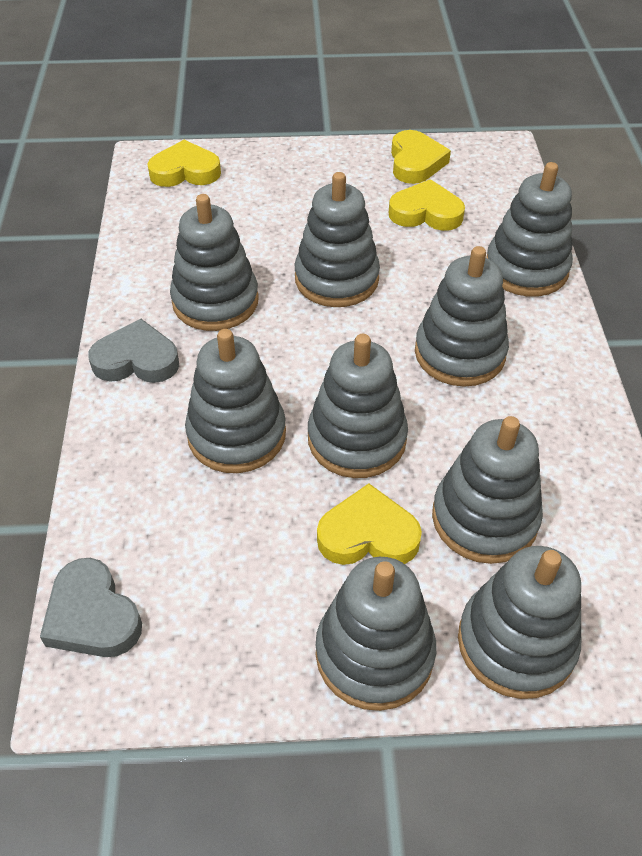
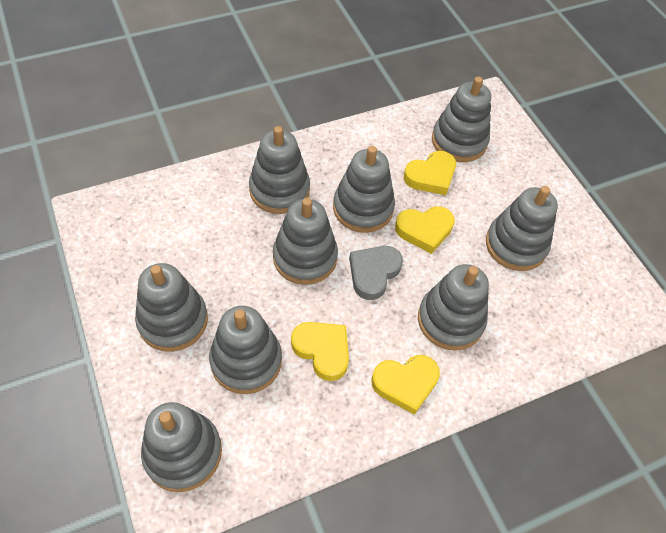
grey heart: [40,558,142,657] [88,319,179,383] = 2 -> [349,246,403,300] = 1

